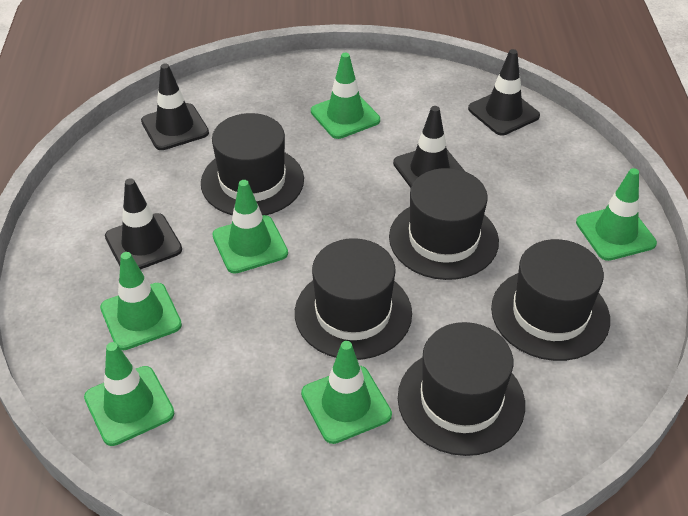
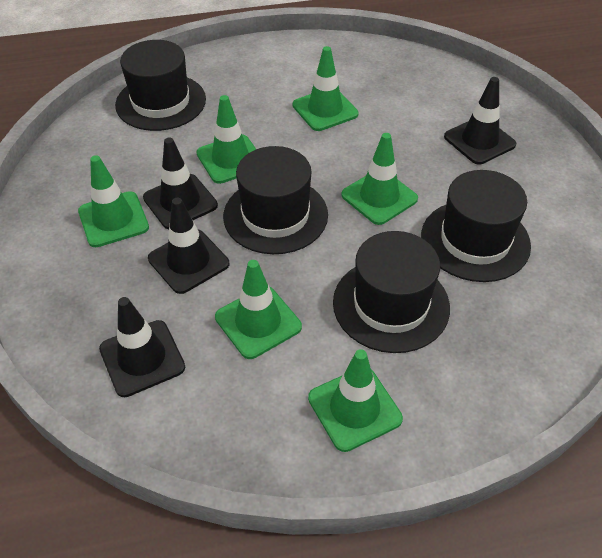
black hat: [201,113,304,215] [295,238,412,360] [389,168,499,280] [398,322,525,456] [491,239,610,361] = 5 -> [115,40,206,131] [223,146,328,254] [333,231,450,353] [421,170,531,282] = 4

